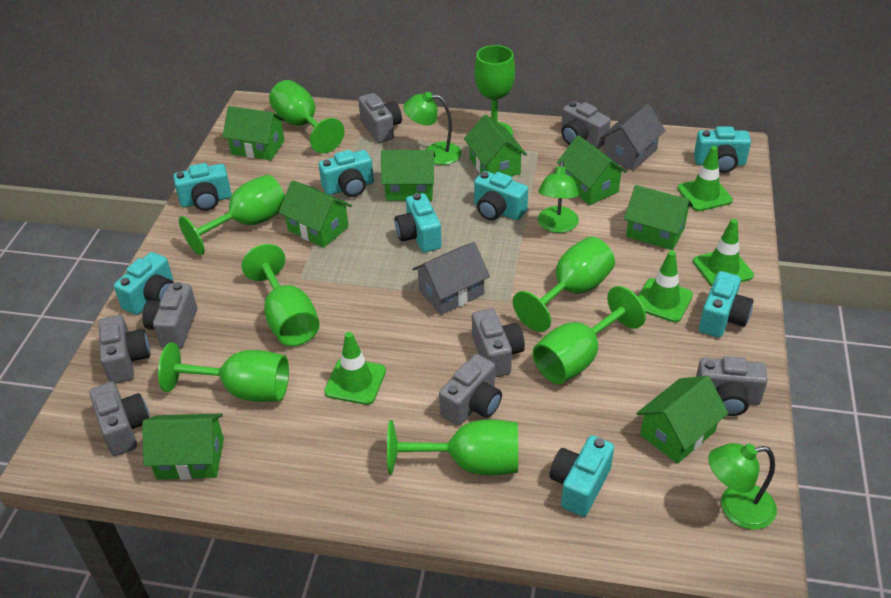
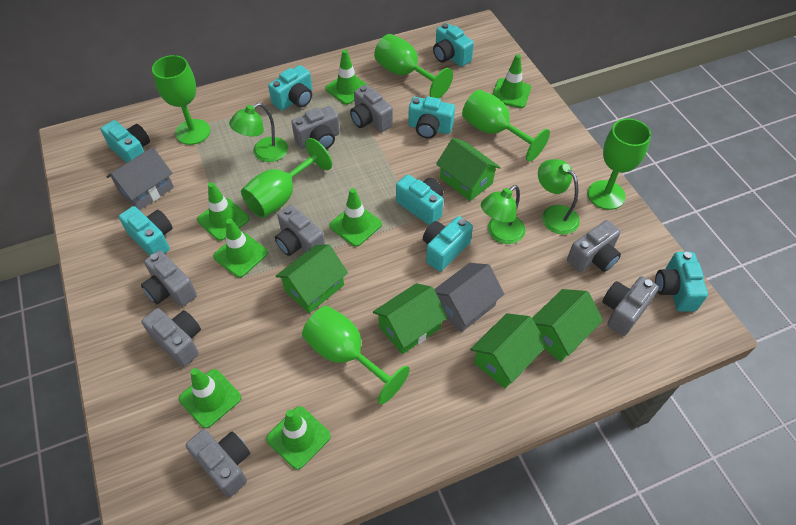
green goblet: [158,342,289,402] [179,174,285,255] [241,244,320,346] [269,80,344,153] [387,420,518,476] [475,45,515,136] [513,237,615,332] [533,286,646,384] = 8 -> [152,55,210,145] [241,138,332,218] [302,306,410,405] [374,34,453,98] [462,90,550,161] [588,118,651,210] = 6
green house: [142,413,224,480] [223,106,286,160] [279,180,352,248] [381,150,436,201] [464,115,527,176] [557,135,627,205] [624,185,693,250] [636,376,729,464] = 8 -> [276,245,348,313] [373,283,448,354] [436,138,501,201] [470,313,547,389] [532,289,603,362] = 5
green traffic cone: [324,332,386,405] [638,251,693,322] [677,146,733,211] [693,219,754,286] = 4 -> [179,368,241,428] [197,182,250,241] [213,219,268,278] [266,406,331,470] [325,50,370,105] [330,188,382,247] [492,54,531,108] = 7

